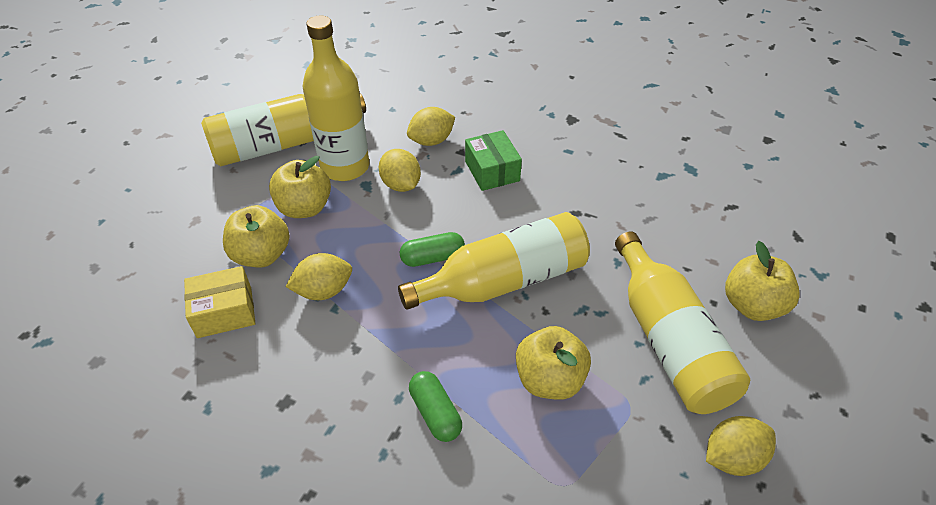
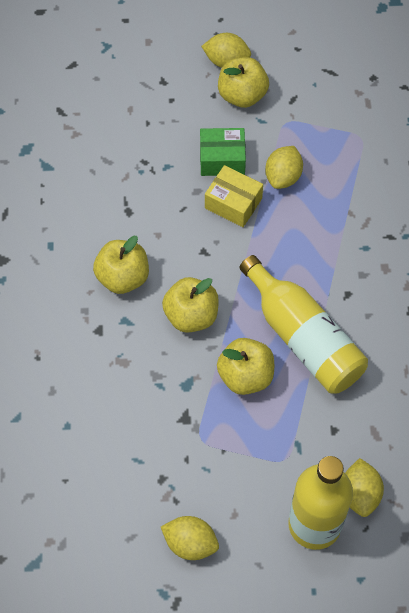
green capsule: [400,232,465,267] [409,371,462,442] = 2 -> none = 0
yellow bottle: [201,94,366,166] [302,16,369,181] [398,212,590,310] [615,231,750,414] = 4 -> [239,255,368,394] [288,456,353,550] = 2

